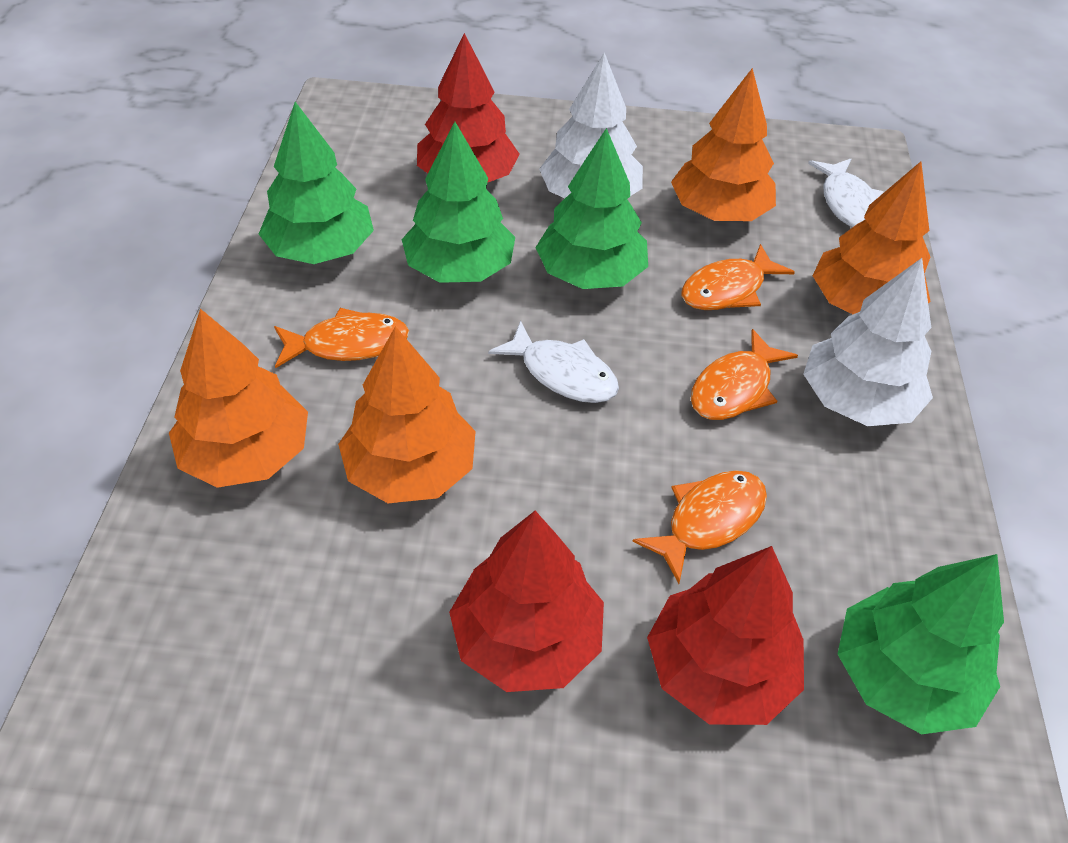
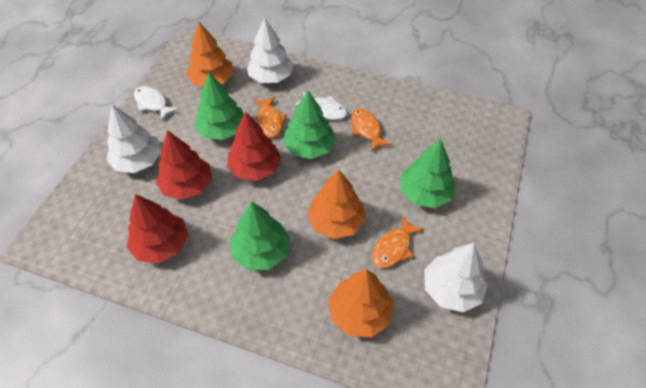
orange fish: [274,308,409,368] [632,470,767,584] [682,244,795,310] [691,329,798,420] = 4 -> [254,96,287,137] [351,108,392,152] [372,215,424,268] = 3
orange tree: [169,309,308,488] [338,326,476,503] [671,68,776,221] [813,162,931,314] = 4 -> [186,21,234,86] [307,169,366,239] [329,269,394,337] = 3
white tree: [539,52,643,198] [803,258,933,426] = 2 -> [106,105,161,173] [246,17,293,83] [424,243,488,312] = 3

